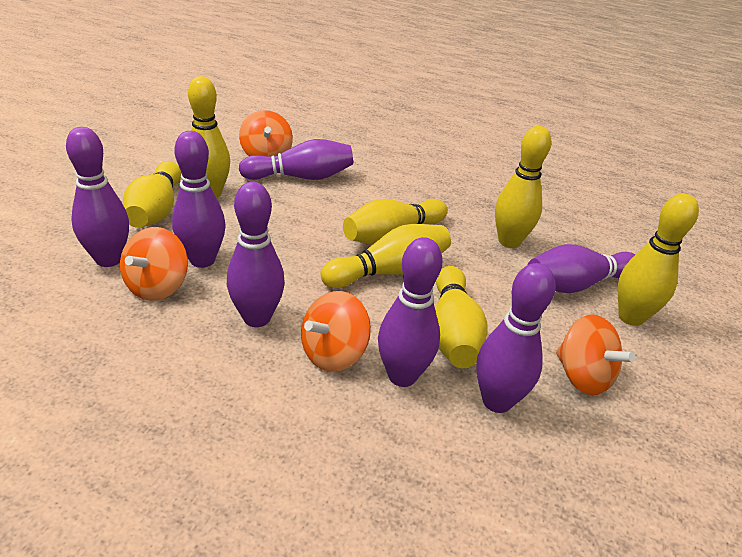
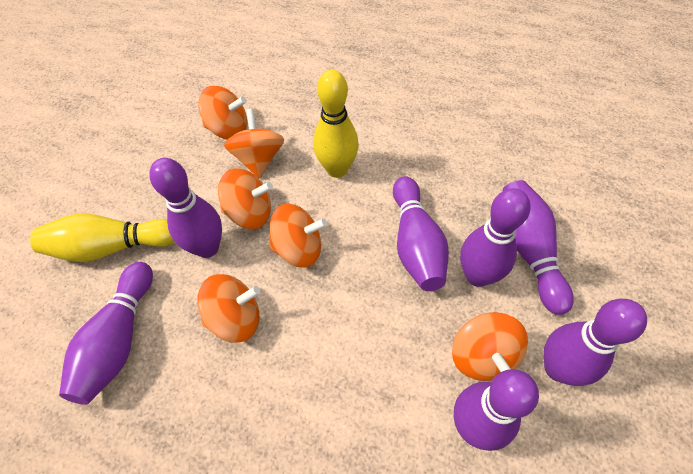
orange spinning top: [120,227,188,301] [239,110,293,157] [301,291,371,372] [556,315,635,395] = 4 -> [197,274,260,342] [198,86,247,140] [218,168,273,229] [224,109,284,179] [268,204,327,268] [452,312,528,381] = 6
yellow bowling pin: [123,161,182,228] [188,76,230,198] [321,224,451,288] [343,199,448,245] [435,266,488,368] [495,126,551,248] [618,193,699,326] = 7 -> [30,213,175,262] [313,70,359,178] = 2

